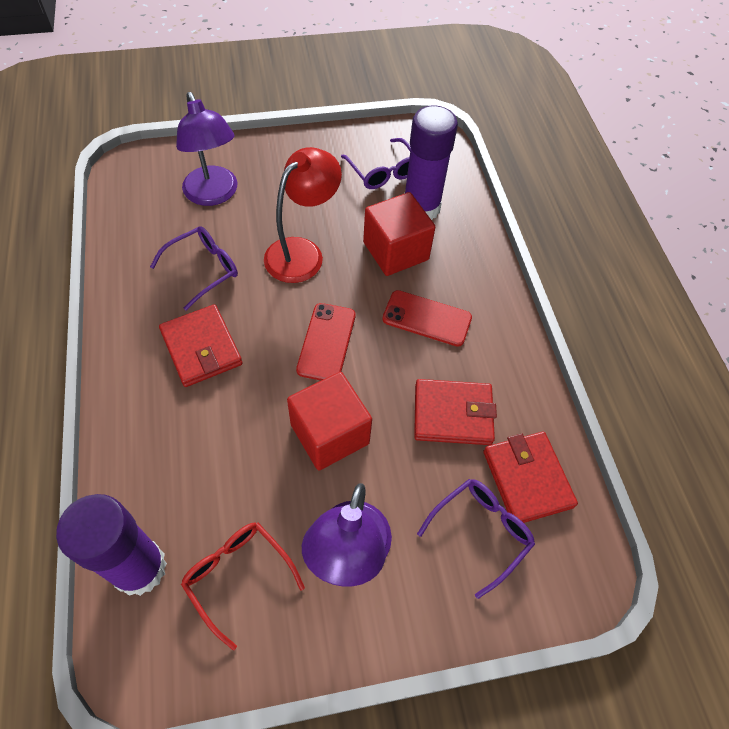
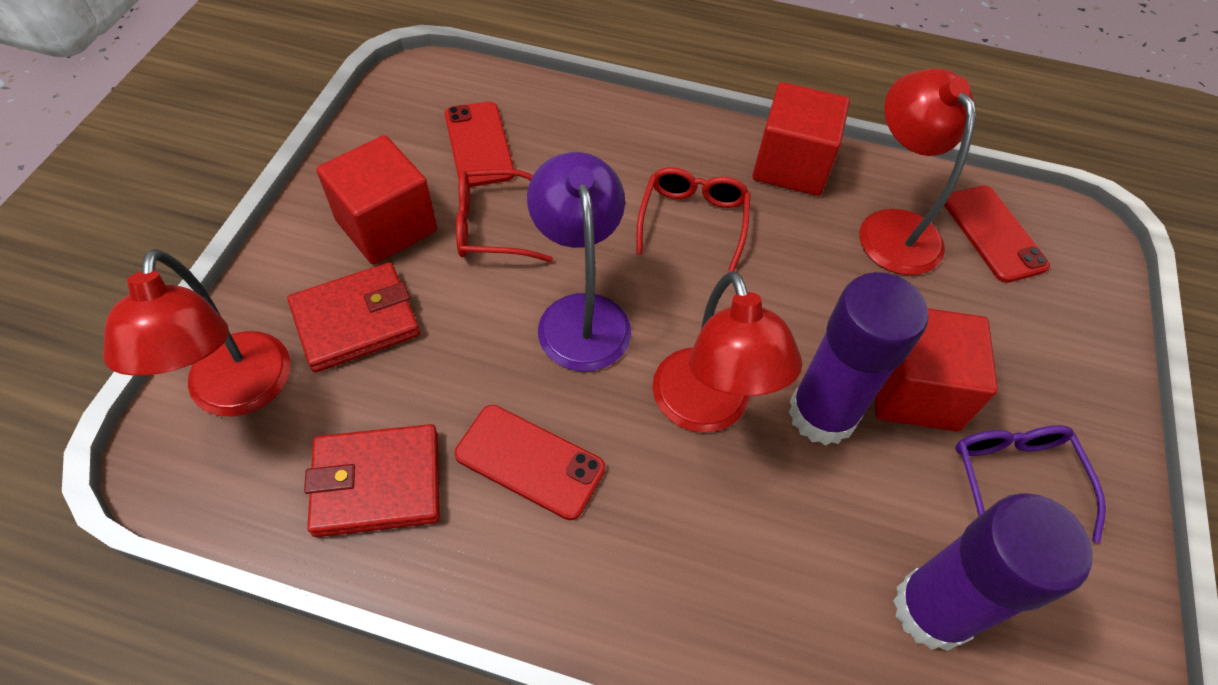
purple glasses: [150,226,238,310] [341,138,411,189] [417,479,535,599] = 3 -> [955,425,1106,543] = 1
purple lamp: [176,92,238,206] [302,483,392,586] = 2 -> [527,152,631,372] = 1
red cube: [287,372,372,470] [363,192,435,276] = 2 -> [316,135,437,265] [752,82,850,196] [875,308,998,431] = 3
red glasses: [181,522,305,650] = 1 -> [456,169,553,262] [636,167,751,271] = 2
red lamp: [264,147,342,283] = 1 -> [103,249,291,417] [652,271,802,433] [859,69,976,275] = 3
red phone: [296,303,356,380] [382,290,472,347] = 2 -> [445,102,514,187] [455,405,605,520] [944,185,1050,283] = 3
red wallet: [159,304,242,387] [414,379,497,445] [483,432,578,523] = 3 -> [287,262,420,372] [304,424,440,537] = 2

